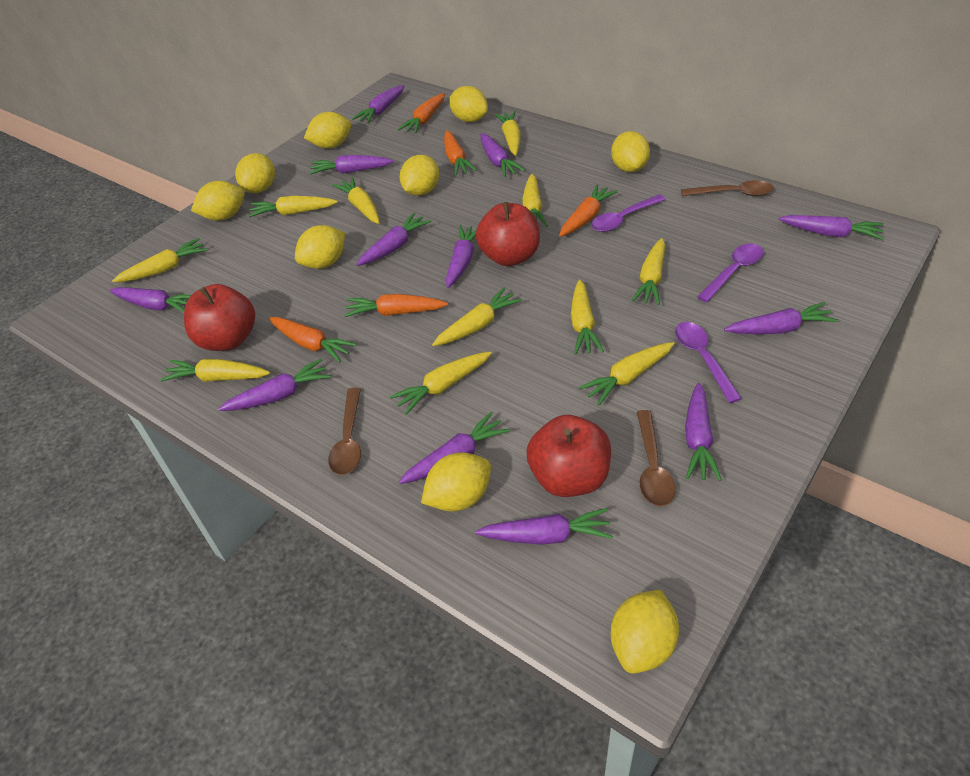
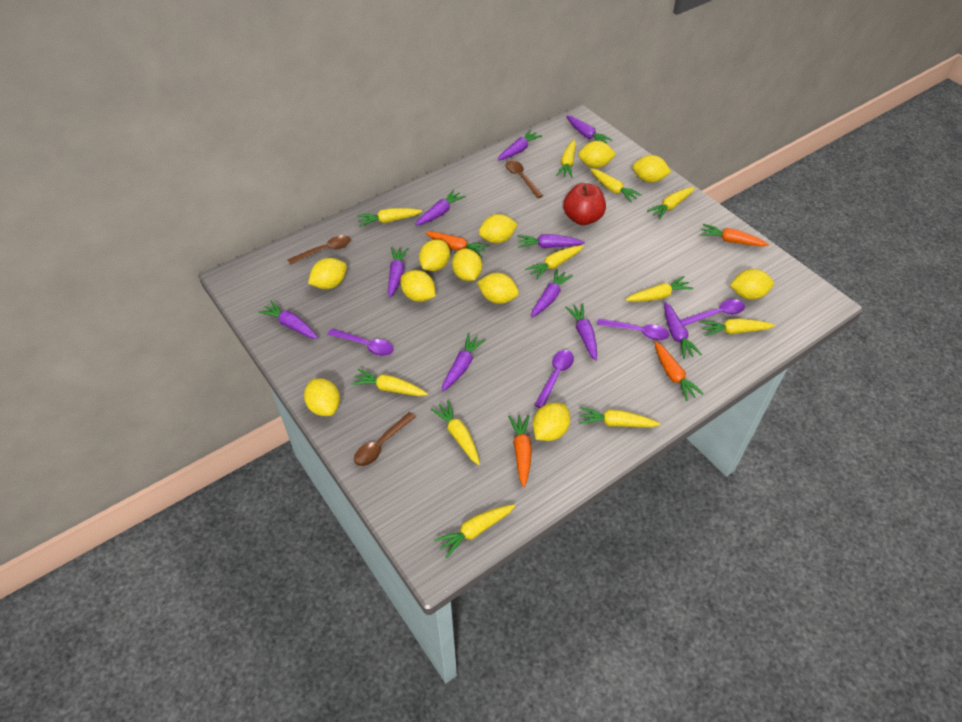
orange carrot: [269,317,357,362] [344,294,448,317] [398,93,445,134] [444,130,477,176] [559,184,618,237] = 5 -> [425,231,489,257] [508,415,532,487] [654,341,704,401] [701,224,769,246] = 4
purple carrot: [110,287,191,312] [218,359,331,411] [309,155,394,174] [352,85,405,123] [356,213,431,266] [399,412,510,484] [446,225,477,288] [475,508,613,545] [480,133,525,177] [685,383,722,481] [724,302,838,334] [778,215,884,240] = 12 -> [258,301,318,339] [388,247,409,298] [415,189,466,226] [442,333,486,391] [497,130,542,160] [518,234,585,248] [531,269,573,317] [565,303,597,361] [566,115,612,144] [664,302,702,359] = 10
purple spoon: [591,194,666,232] [675,322,742,403] [697,243,763,302] = 3 -> [328,328,394,356] [535,350,574,408] [597,319,669,340] [680,299,745,326] = 4
red apple: [184,284,255,351] [476,202,540,266] [527,415,611,497] = 3 -> [563,183,606,225] = 1
yellow lemon: [191,181,245,221] [235,153,275,193] [295,225,345,269] [304,112,351,148] [400,155,439,196] [421,452,491,512] [449,86,488,122] [611,131,650,172] [611,590,679,674] = 9 -> [304,378,340,416] [308,258,347,289] [401,270,436,302] [419,239,450,271] [452,248,482,281] [477,273,519,304] [479,214,518,243] [533,403,570,441] [578,141,616,168] [633,155,671,183] [730,269,774,300] = 11

